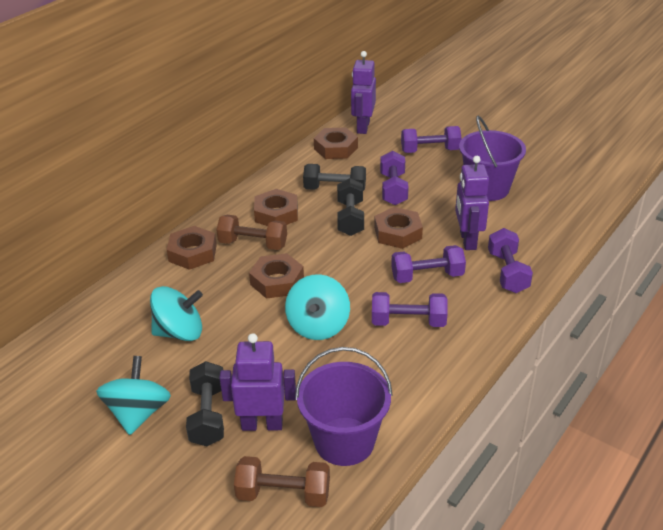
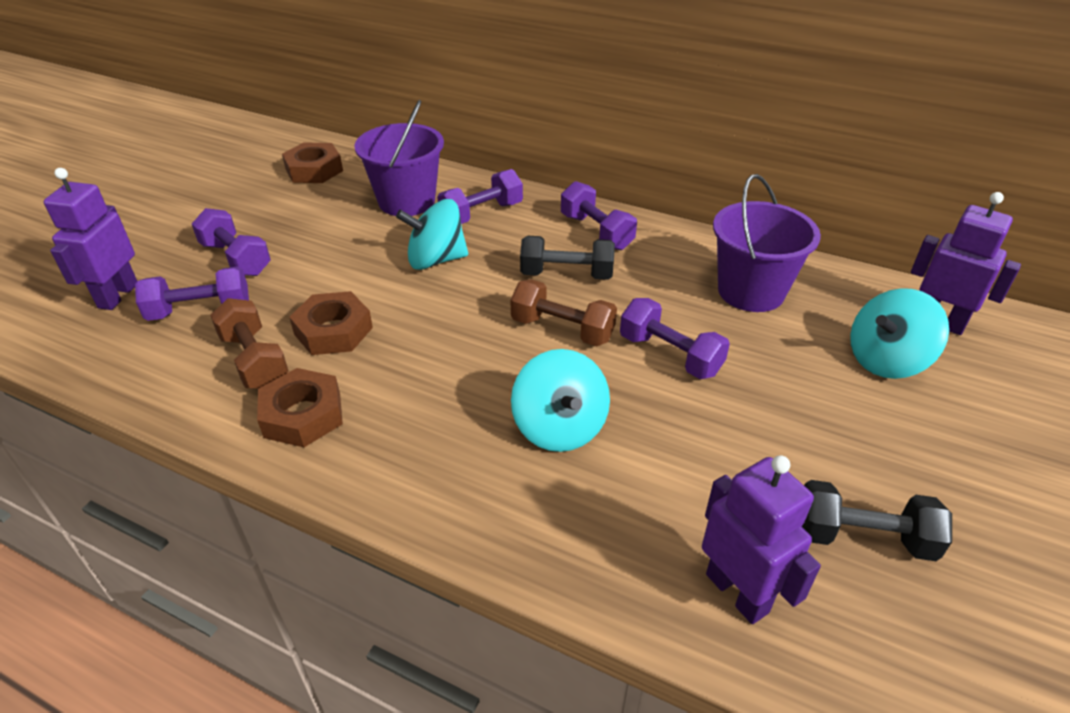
black dumbbell: [186,361,224,446] [303,164,366,191] [337,178,364,236] = 3 -> [520,236,615,280] [801,480,952,561] = 2
brown nut: [167,226,217,270] [249,253,304,299] [254,189,298,226] [314,127,358,159] [374,207,423,249] = 5 -> [257,368,343,447] [282,142,343,183] [289,291,373,355] = 3

